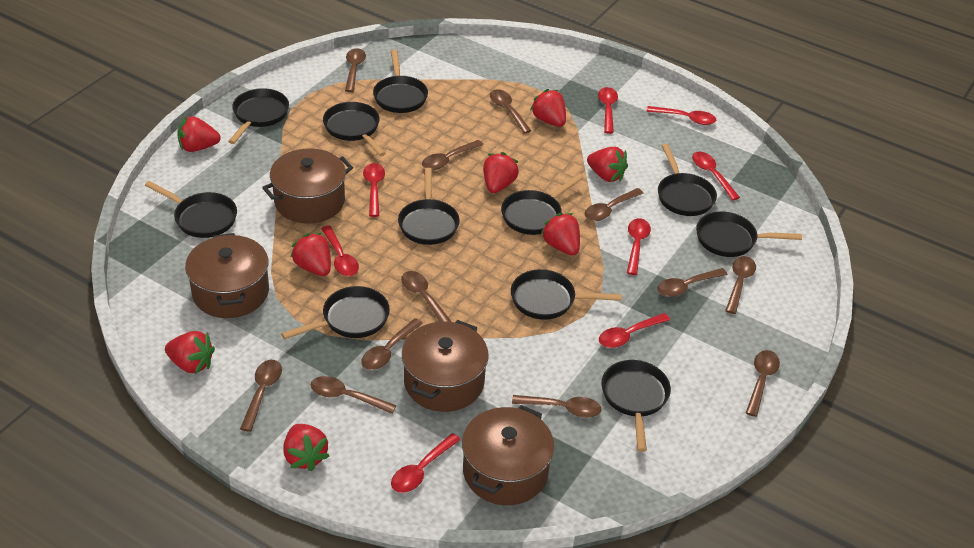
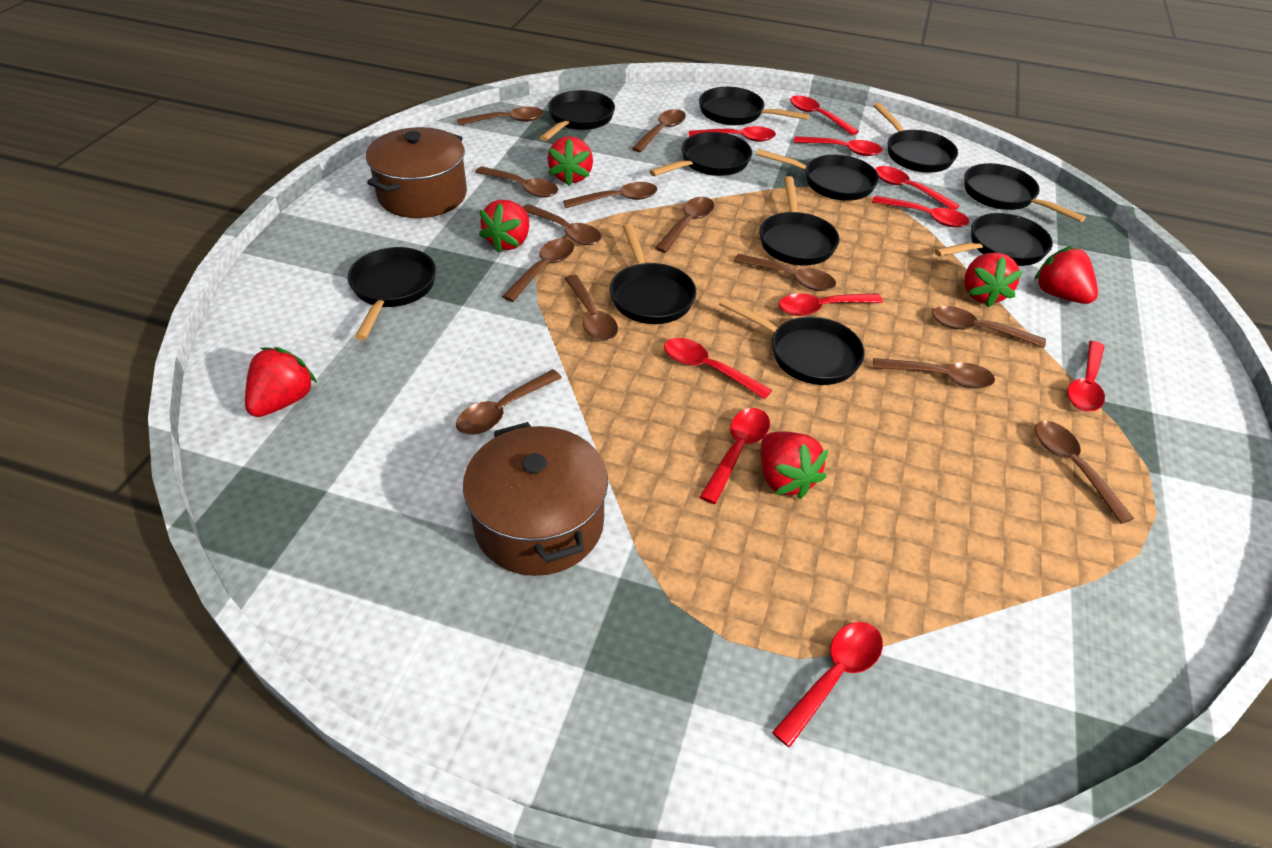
brown pot: [185,233,269,318] [262,148,353,224] [402,320,489,412] [462,405,554,505] = 4 -> [366,127,467,218] [463,422,608,576] = 2
brown spoon: [240,360,282,432] [311,376,396,414] [345,48,366,92] [361,318,423,370] [401,271,452,322] [422,140,483,170] [490,89,531,133] [512,395,602,418] [584,188,644,221] [657,268,728,297] [725,256,756,314] [746,350,780,417] = 12 -> [456,369,562,435] [457,107,544,126] [475,166,558,198] [502,238,574,302] [523,204,602,245] [563,182,657,208] [564,275,618,341] [632,109,686,152] [655,197,714,253] [734,254,836,291] [873,358,995,389] [932,306,1046,348] [1035,421,1134,524] = 13
red spoon: [321,226,359,276] [363,163,385,217] [391,433,461,493] [598,87,618,134] [599,313,670,348] [627,218,651,275] [646,106,716,125] [692,152,740,200] = 8 -> [664,338,772,399] [689,126,776,142] [700,408,770,504] [772,622,883,748] [779,293,883,316] [790,95,859,135] [794,136,883,156] [872,195,969,227] [875,166,960,210] [1067,341,1105,411] = 10
red strawberry: [165,331,215,374] [177,116,221,152] [283,424,329,471] [291,233,331,276] [483,152,519,193] [530,89,566,127] [541,213,580,256] [587,147,628,182] = 8 -> [245,347,317,417] [479,200,529,253] [547,136,593,186] [760,432,828,499] [964,252,1023,308] [1034,246,1098,304] = 6

